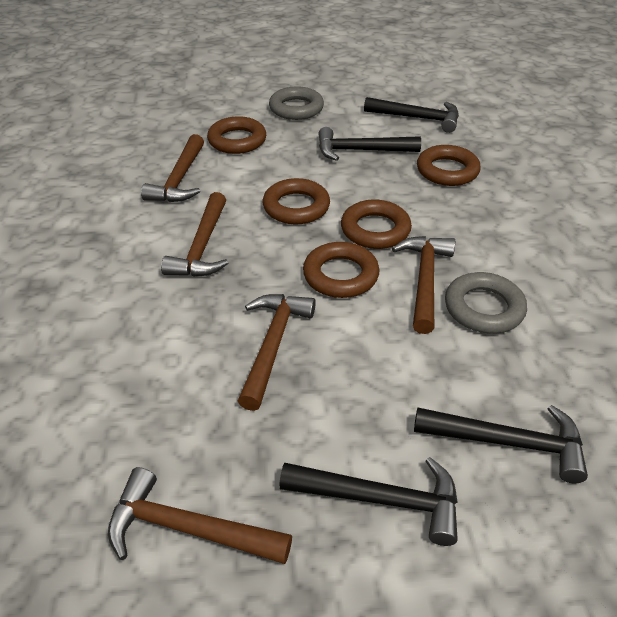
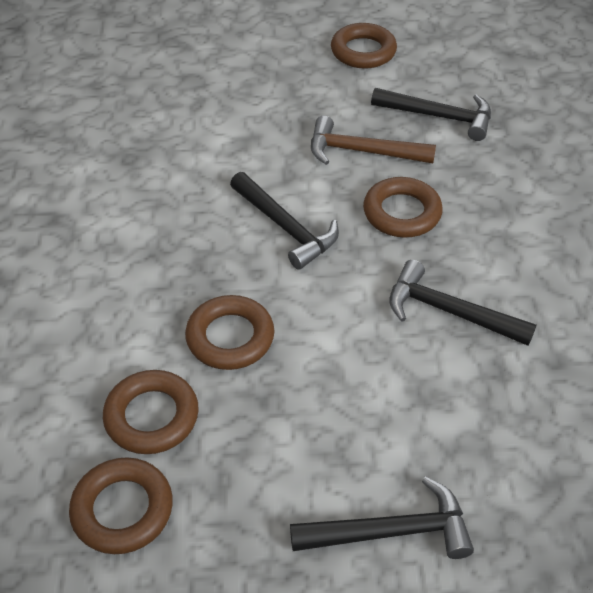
brown hammer: [108,467,292,564] [141,134,204,202] [161,192,228,277] [238,294,316,411] [392,236,455,334] = 5 -> [311,116,436,165] = 1
grey ring: [269,87,324,120] [445,272,527,334] = 2 -> none = 0

